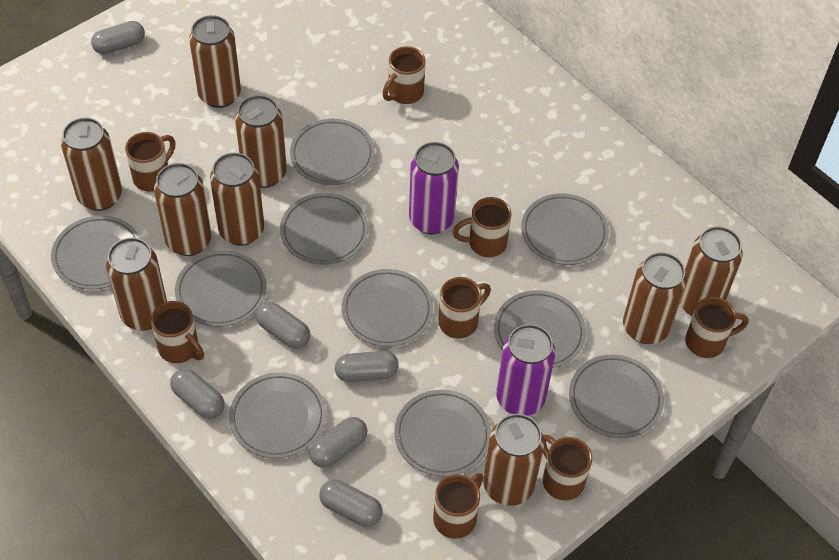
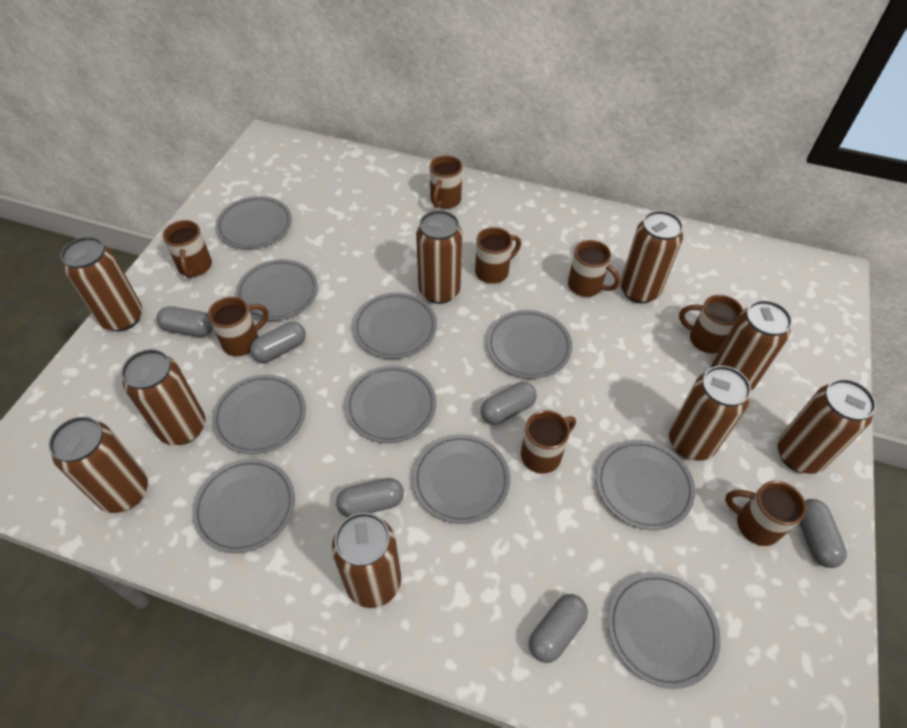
purple can: [409,142,459,234] [496,324,555,416] = 2 -> none = 0

